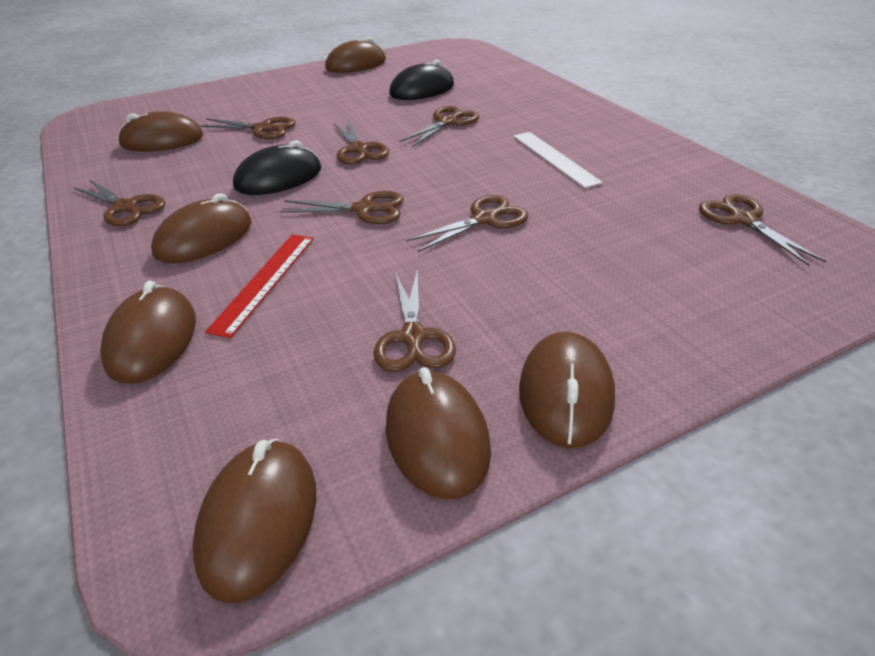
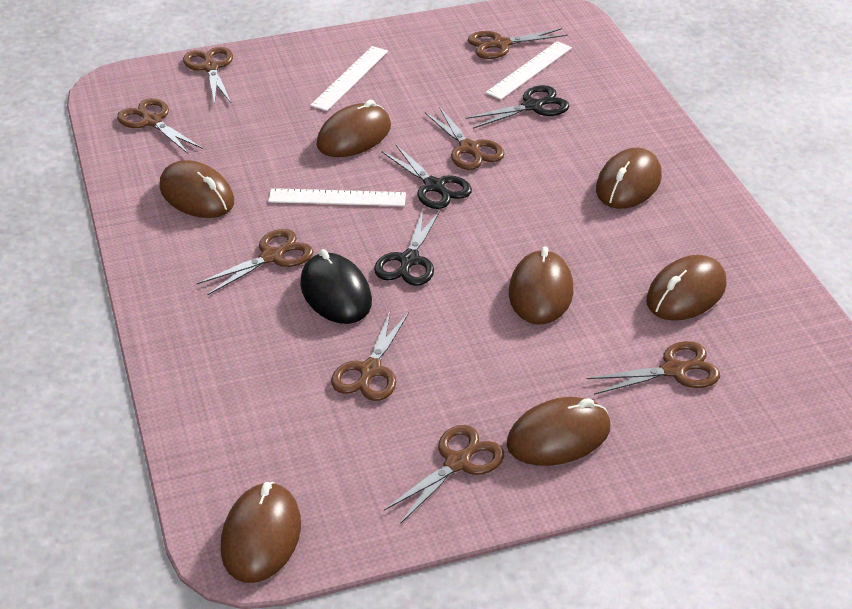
black mouse: [233,141,321,195] [389,60,454,100] = 2 -> [300,249,372,324] = 1
black scissors: none = 0 -> [374,209,440,286] [382,145,472,209] [465,85,569,129] = 3
red ruler: [205,234,314,338] = 1 -> none = 0
white ruler: [513,132,603,188] = 1 -> [268,188,406,206] [310,46,388,111] [486,41,572,100] = 3

